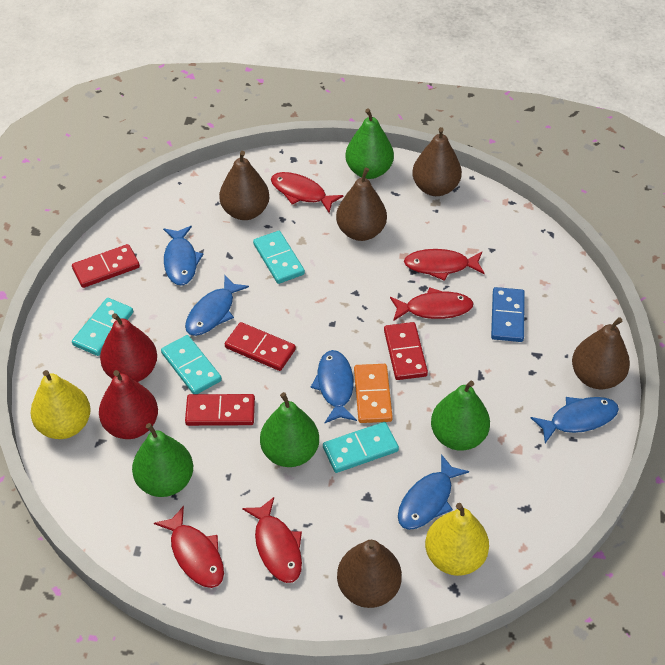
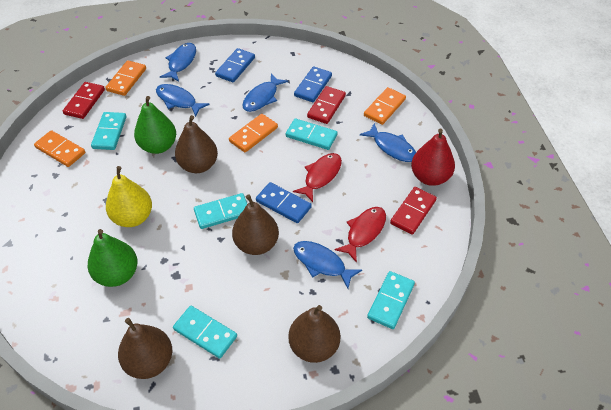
blue domino: [491,287,525,342] = 1 -> [215,48,255,82] [256,182,312,223] [294,66,332,102] = 3
brown pear: [219,151,270,220] [336,168,387,241] [337,540,402,608] [412,127,462,196] [572,317,630,389] = 5 -> [118,318,172,379] [175,115,218,173] [232,194,279,255] [288,305,341,363] = 4
green pear: [132,423,193,497] [260,392,319,467] [345,108,394,179] [431,381,490,451] = 4 -> [88,229,137,287] [134,96,176,154] = 2
orange domino: [354,364,393,423] = 1 -> [34,130,85,167] [105,60,146,96] [229,114,278,153] [364,87,406,125] = 4
red domino: [72,244,140,288] [185,394,255,426] [225,322,296,371] [384,322,428,380] = 4 -> [63,82,105,119] [307,86,346,124] [390,187,437,235] = 3
red fish: [154,506,224,588] [242,497,302,583] [271,172,343,213] [390,287,474,321] [404,249,485,281] = 5 -> [293,153,342,202] [334,207,386,263] = 2
red pear: [99,370,158,439] [100,313,157,382] = 2 -> [411,129,455,186] = 1
turquoise domino: [72,298,133,356] [161,335,222,394] [253,231,305,284] [323,422,399,473] = 4 -> [91,112,127,150] [173,306,237,359] [194,193,247,229] [286,118,338,150] [367,271,415,329] = 5
yellow pear: [30,370,91,439] [425,503,489,576] = 2 -> [106,166,152,227] = 1

